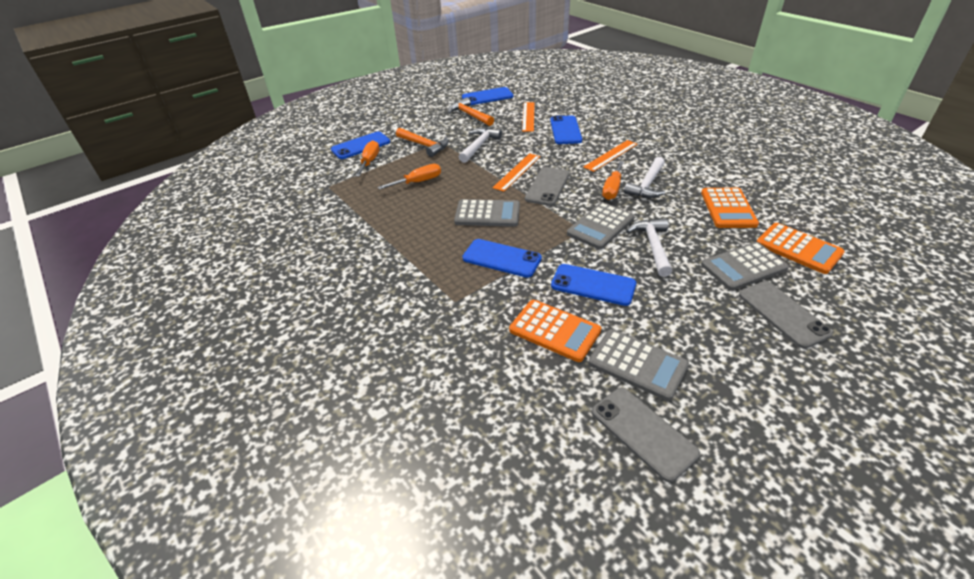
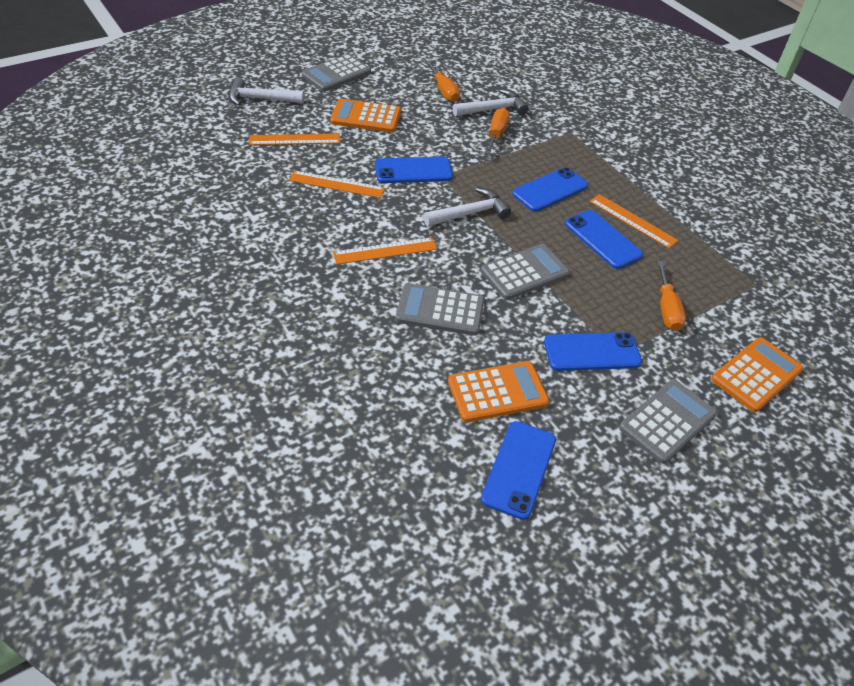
grey phone: [525,167,570,206] [592,388,700,482] [739,281,833,349] = 3 -> none = 0
orange hammer: [396,128,449,157] [448,97,494,126] = 2 -> none = 0
orange ruler: [492,153,540,192] [522,102,535,132] [583,140,637,172] = 3 -> [249,134,340,145] [289,170,385,198] [333,237,437,265] [590,194,678,248] = 4

